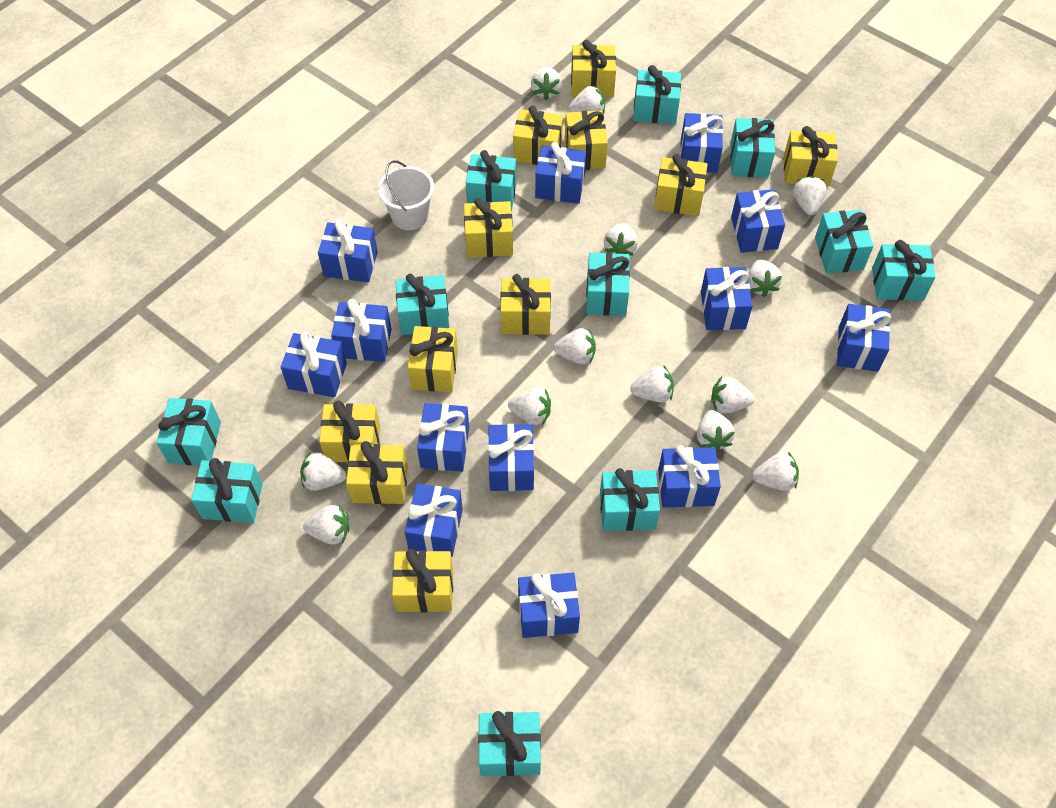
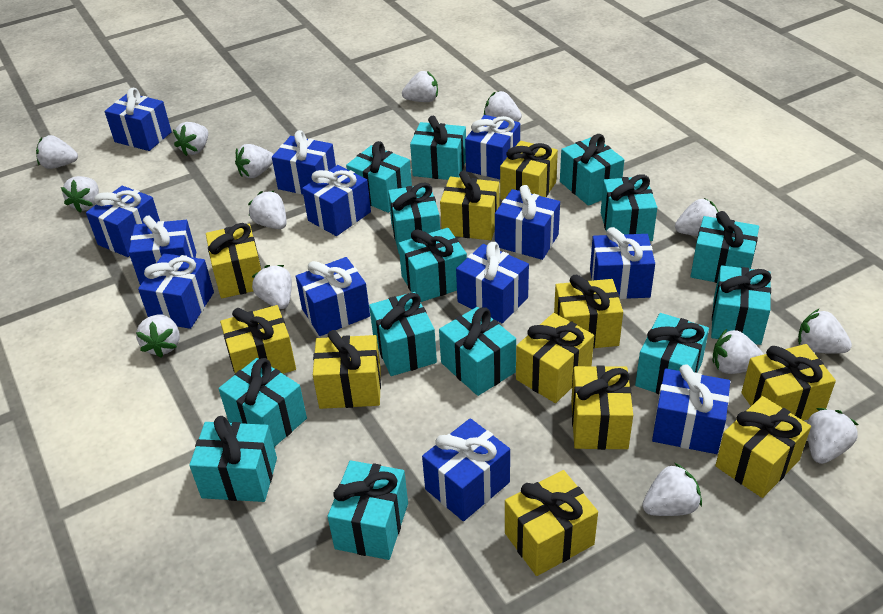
turquoise gift: [156,398,221,465] [191,458,263,523] [395,274,449,335] [466,150,517,211] [478,711,541,776] [586,253,630,316] [600,468,660,531] [633,65,681,124] [730,118,775,178] [815,210,874,274] [872,240,936,301] = 11 -> [189,416,277,502] [218,358,307,447] [328,460,408,560] [346,141,412,213] [369,292,437,376] [388,183,440,253] [398,228,467,302] [410,116,466,180] [439,307,516,396] [560,134,624,206] [601,174,657,241] [635,313,709,394] [691,211,759,283] [711,265,771,345] = 14
white bucket: [378,160,434,230] = 1 -> none = 0
white strawberry: [300,451,346,491] [303,505,349,545] [508,388,551,425] [531,67,562,100] [554,328,596,364] [568,85,605,115] [604,223,638,256] [630,366,674,402] [697,410,735,452] [711,376,755,413] [748,259,782,297] [752,452,799,491] [793,176,827,215] = 13 -> [36,135,78,169] [61,176,99,213] [136,314,180,358] [173,122,208,156] [235,144,274,178] [248,191,287,229] [252,265,292,309] [402,71,438,102] [484,91,522,122] [642,463,702,516] [675,198,718,236] [713,329,764,374] [798,308,852,354] [807,408,859,464] = 14

